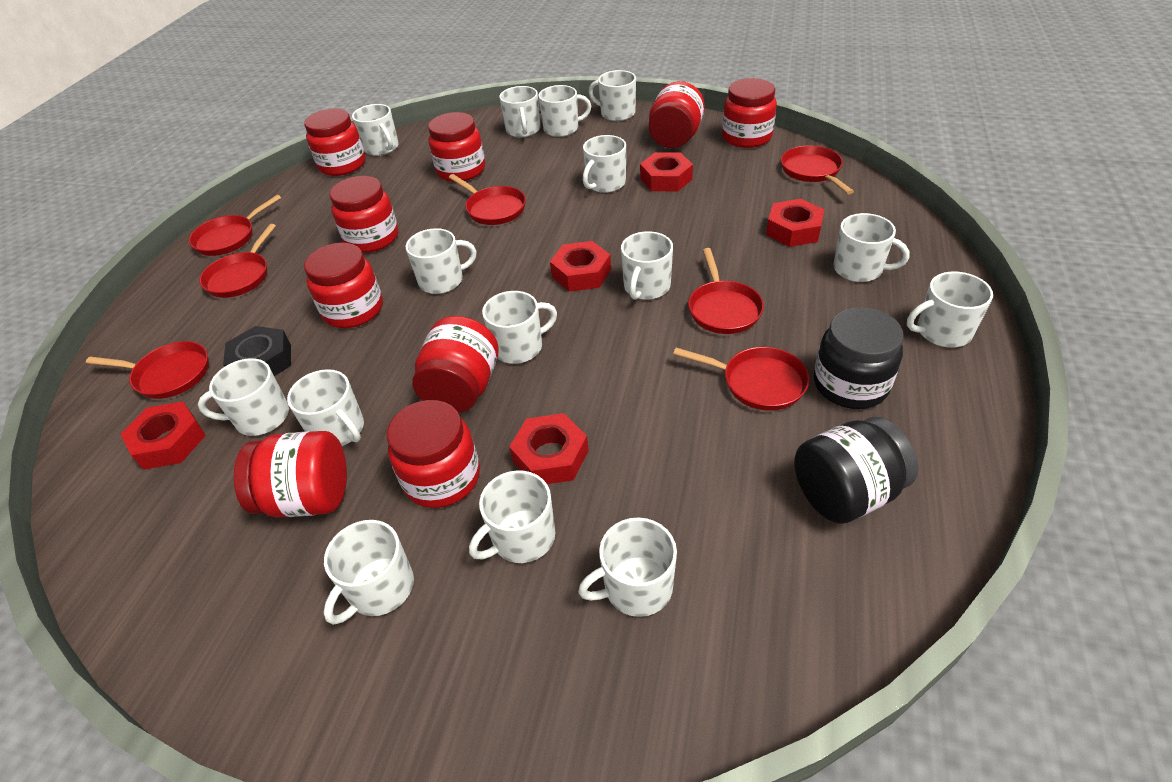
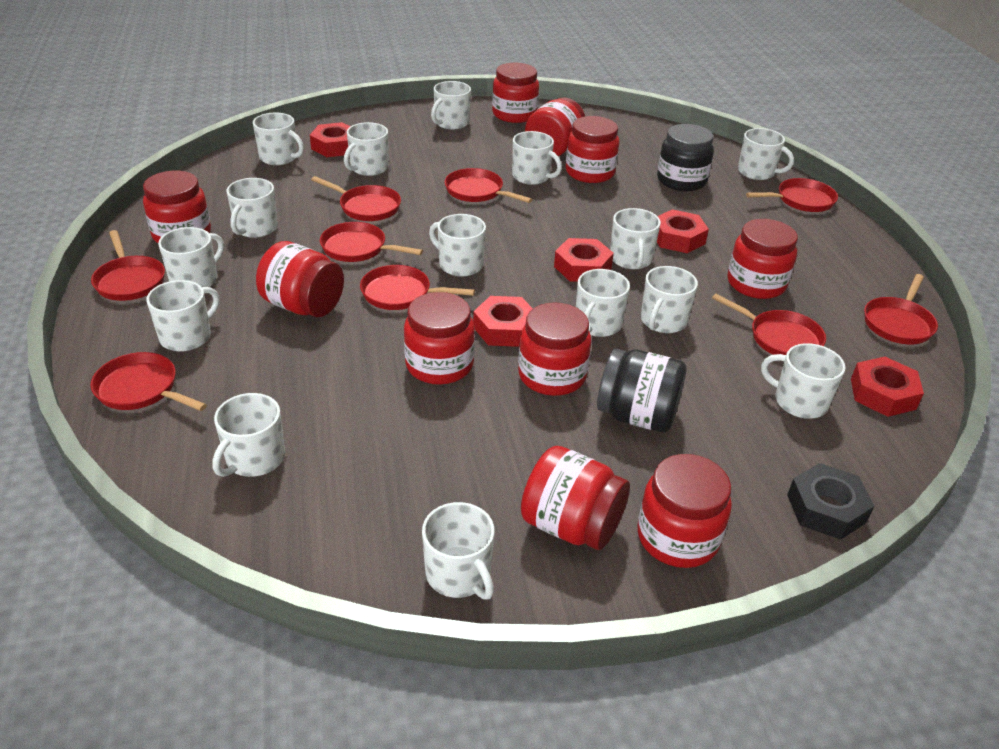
red jar: [234,431,347,518] [304,108,365,176] [304,243,383,328] [329,176,398,253] [387,400,480,508] [412,316,499,413] [428,112,485,182] [649,81,705,148] [722,78,777,148] = 9 -> [143,171,211,243] [256,241,344,317] [404,292,475,385] [492,63,539,123] [518,302,591,396] [521,446,630,550] [525,98,585,156] [566,116,619,183] [637,454,732,568] [728,219,798,299] = 10
red pan: [86,341,209,399] [189,195,281,256] [199,224,276,298] [449,174,526,225] [673,347,810,411] [688,248,764,334] [781,146,854,194] = 7 -> [91,230,165,301] [91,352,207,411] [311,176,401,221] [320,222,423,262] [360,265,475,310] [445,168,532,203] [712,294,826,355] [746,178,838,212] [864,274,938,345] = 9

